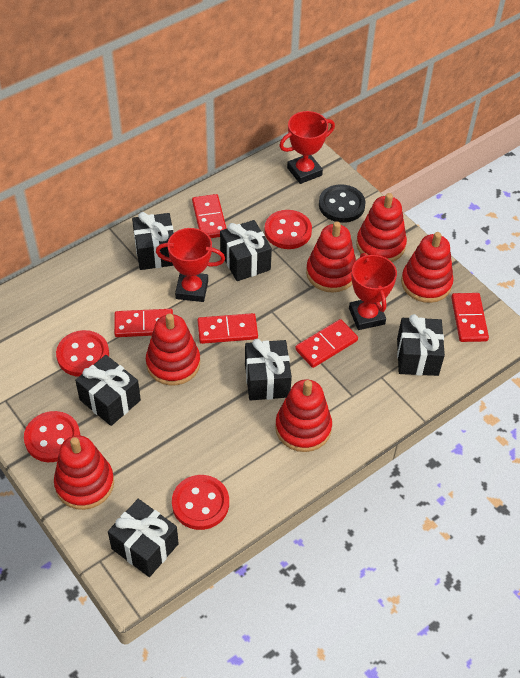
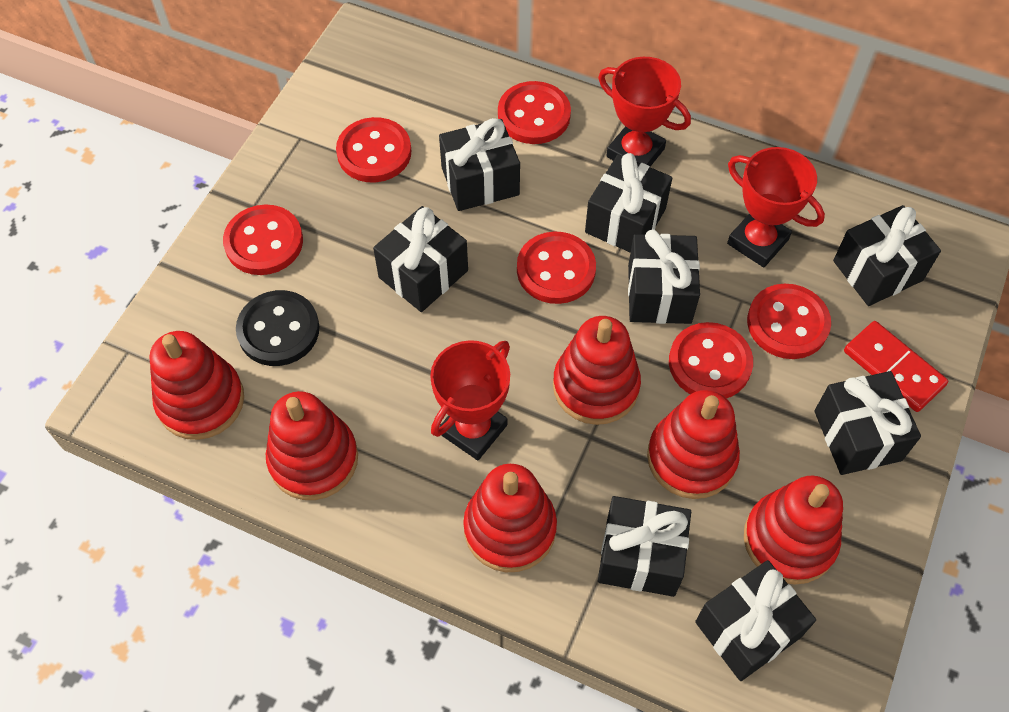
black gift: [75,355,141,426] [108,499,179,577] [132,212,174,270] [220,220,272,281] [245,339,292,401] [397,314,445,376] = 6 -> [373,206,468,312] [439,118,520,211] [585,153,672,253] [598,496,691,597] [628,230,700,324] [695,560,816,681] [814,371,921,475] [833,205,941,306] = 8
red button: [24,411,80,462] [56,330,109,377] [172,475,229,530] [264,210,312,249] = 4 -> [223,204,303,275] [336,117,411,182] [498,81,571,144] [517,232,596,304] [669,322,753,398] [747,284,831,359] = 6
red domino: [114,309,173,337] [192,194,227,238] [198,313,258,344] [295,319,358,368] [451,293,489,342] = 5 -> [844,321,948,412] = 1

